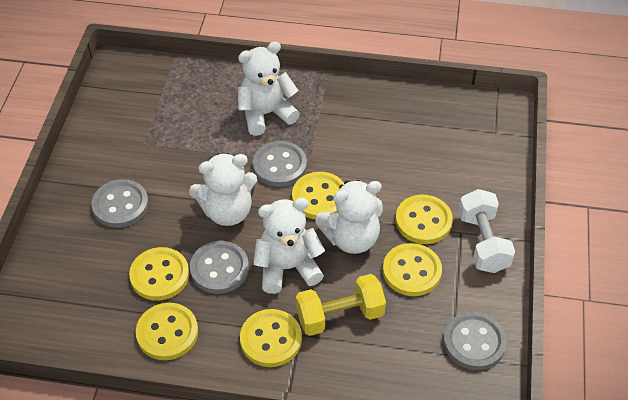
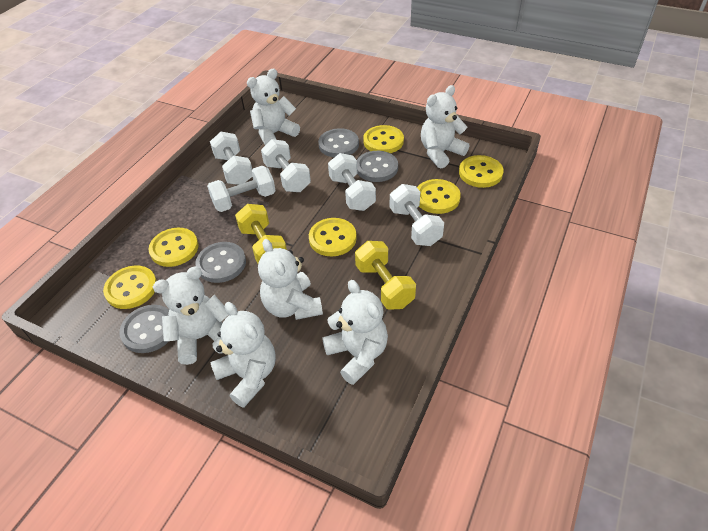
white dumbbell: [459,189,515,273] = 1 -> [207,166,276,212] [210,132,252,185] [261,139,311,192] [328,153,376,211] [390,184,444,246] = 5
white teddy bear: [189,153,257,226] [238,41,300,136] [253,198,325,294] [315,180,383,254] = 4 -> [153,266,228,365] [210,302,276,408] [247,69,300,145] [258,239,323,320] [322,280,388,385] [421,85,469,168] = 6
yellow dumbbell: [296,274,386,336] = 1 -> [235,204,287,263] [355,241,416,310] = 2

